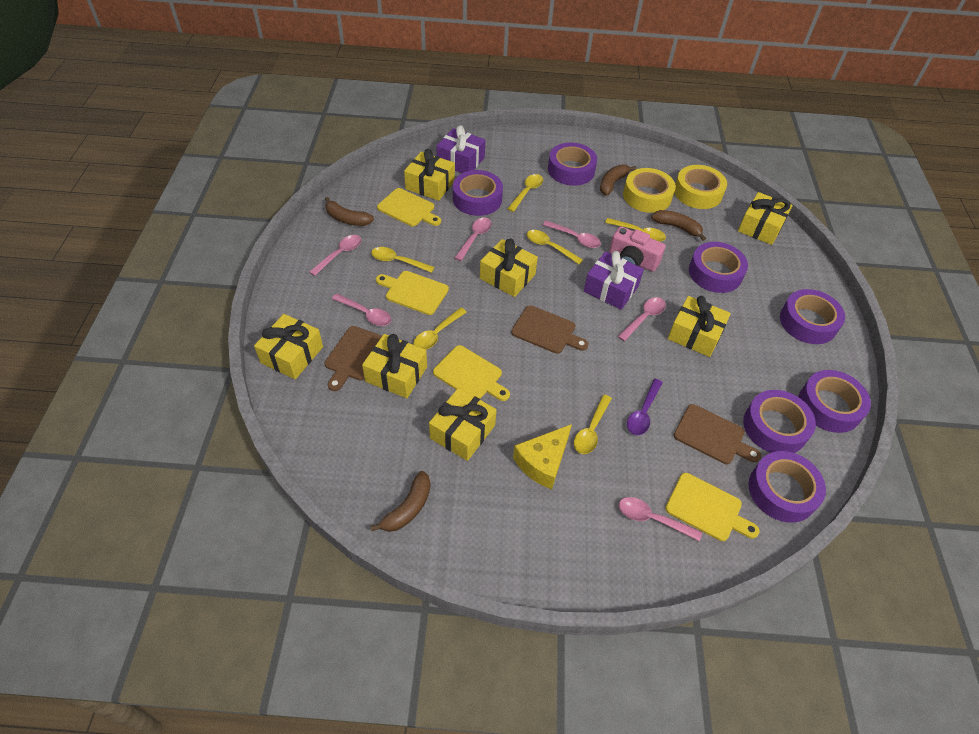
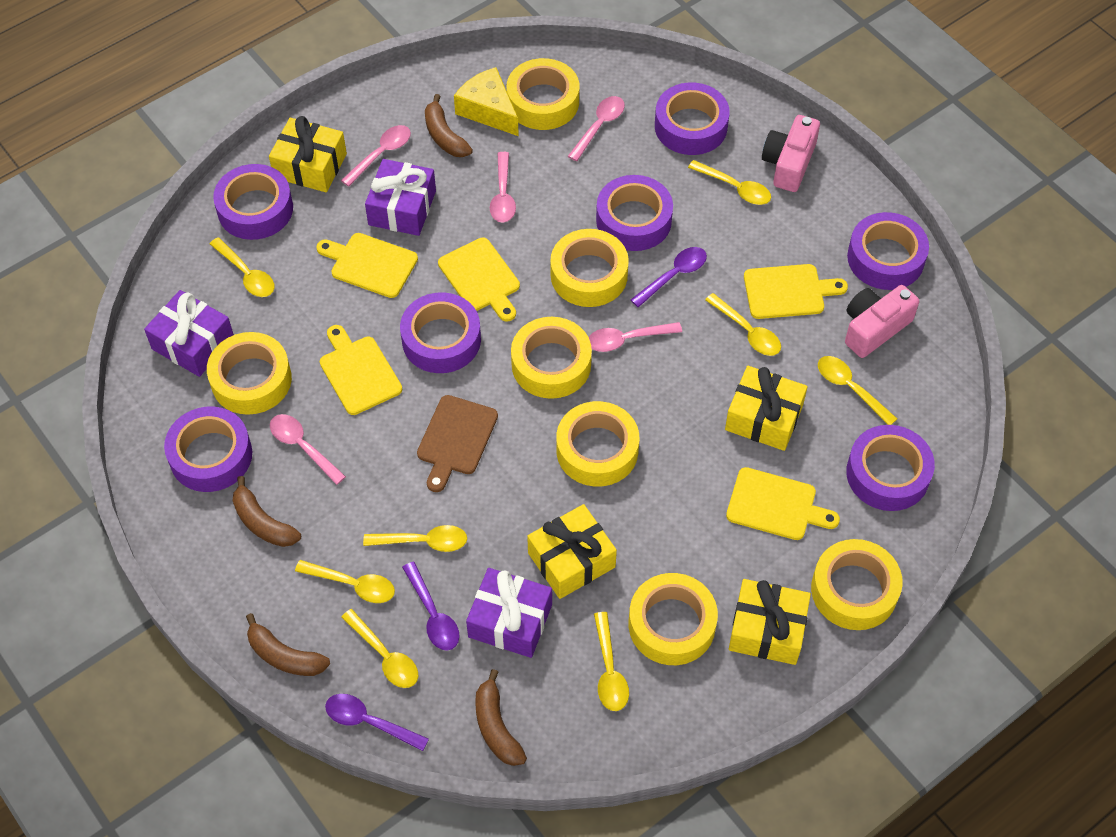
brown cutting board: [324,326,382,391] [511,305,589,354] [674,404,761,464] = 3 -> [417,395,498,492] = 1
pink camera: [609,226,665,272] = 1 -> [762,115,820,192] [845,285,919,358] = 2
pink spoon: [310,235,362,276] [332,293,391,326] [455,218,492,261] [543,221,601,248] [618,297,666,341] [619,497,702,541] = 6 -> [270,414,346,485] [341,125,411,187] [490,152,516,223] [568,96,625,161] [589,322,682,352] = 5
purple gift: [436,125,485,173] [584,251,644,310] = 2 -> [144,290,234,377] [365,159,436,236] [466,568,552,658] = 3
purple spoon: [627,379,663,435] = 1 -> [325,694,429,751] [402,562,460,651] [631,247,707,307] = 3
yellow cutting board: [376,271,449,315] [377,188,441,226] [433,345,510,401] [665,473,760,541] = 4 -> [316,233,418,298] [320,325,402,415] [438,238,520,321] [726,467,840,540] [744,264,848,319] = 5
yellow gift: [254,314,323,379] [362,334,427,398] [404,149,455,201] [429,388,497,461] [480,239,538,297] [668,296,731,357] [738,192,793,245] = 7 -> [269,116,347,192] [527,504,617,599] [725,366,808,451] [729,579,811,665] = 4
yellow spoon: [371,247,435,273] [413,308,467,350] [507,174,543,212] [527,230,583,264] [574,395,612,454] [605,218,666,242] = 6 -> [210,237,275,297] [295,560,395,603] [341,609,418,688] [363,525,467,552] [594,612,629,711] [688,160,771,205] [705,293,781,356] [818,356,897,425] = 8
yellow tape: [623,168,676,213] [674,165,727,209] = 2 -> [207,332,292,415] [507,58,579,130] [511,317,592,399] [550,229,629,307] [556,401,639,487] [629,573,718,665] [811,539,903,630] = 7

